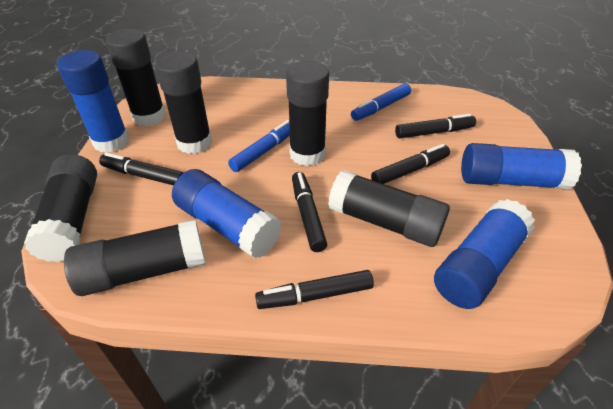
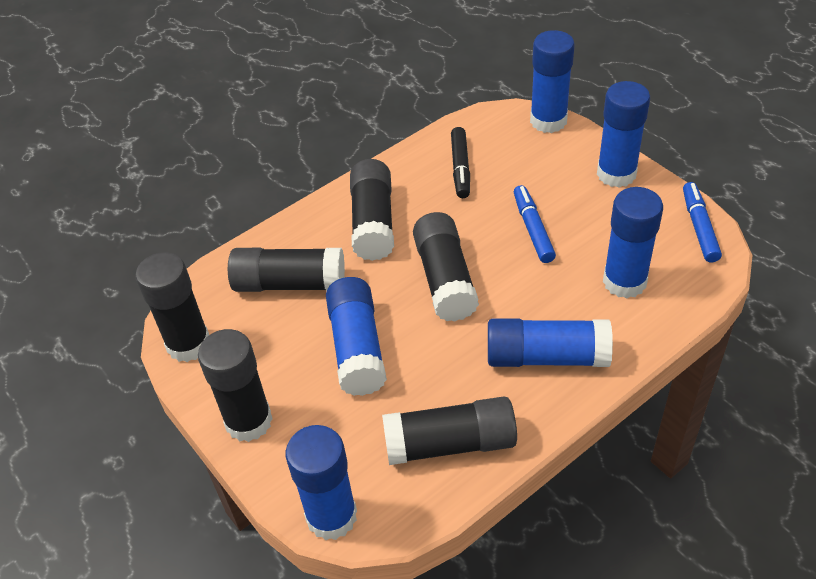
black marker: [99,153,183,185] [255,270,374,309] [292,172,327,252] [371,144,450,184] [395,114,476,138] = 5 -> [451,127,470,198] = 1
blue glue stick: [57,50,129,153] [172,169,282,258] [434,199,535,309] [461,143,582,189] = 4 -> [286,425,357,540] [326,277,387,396] [488,318,613,367] [530,30,575,133] [597,81,650,188] [603,187,663,298] = 6

